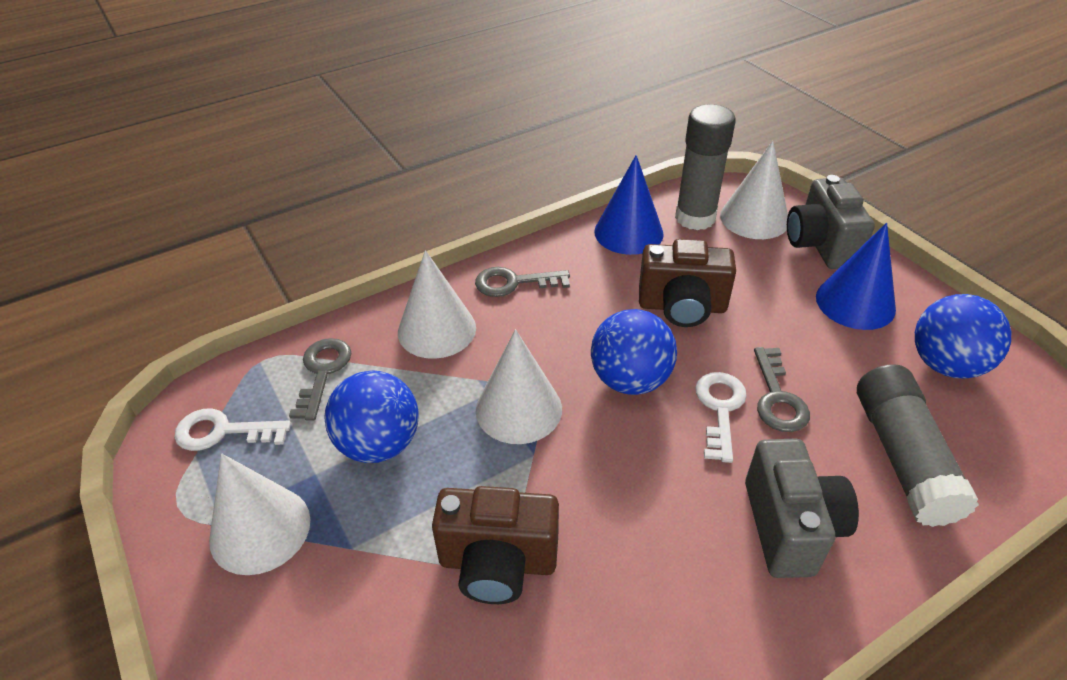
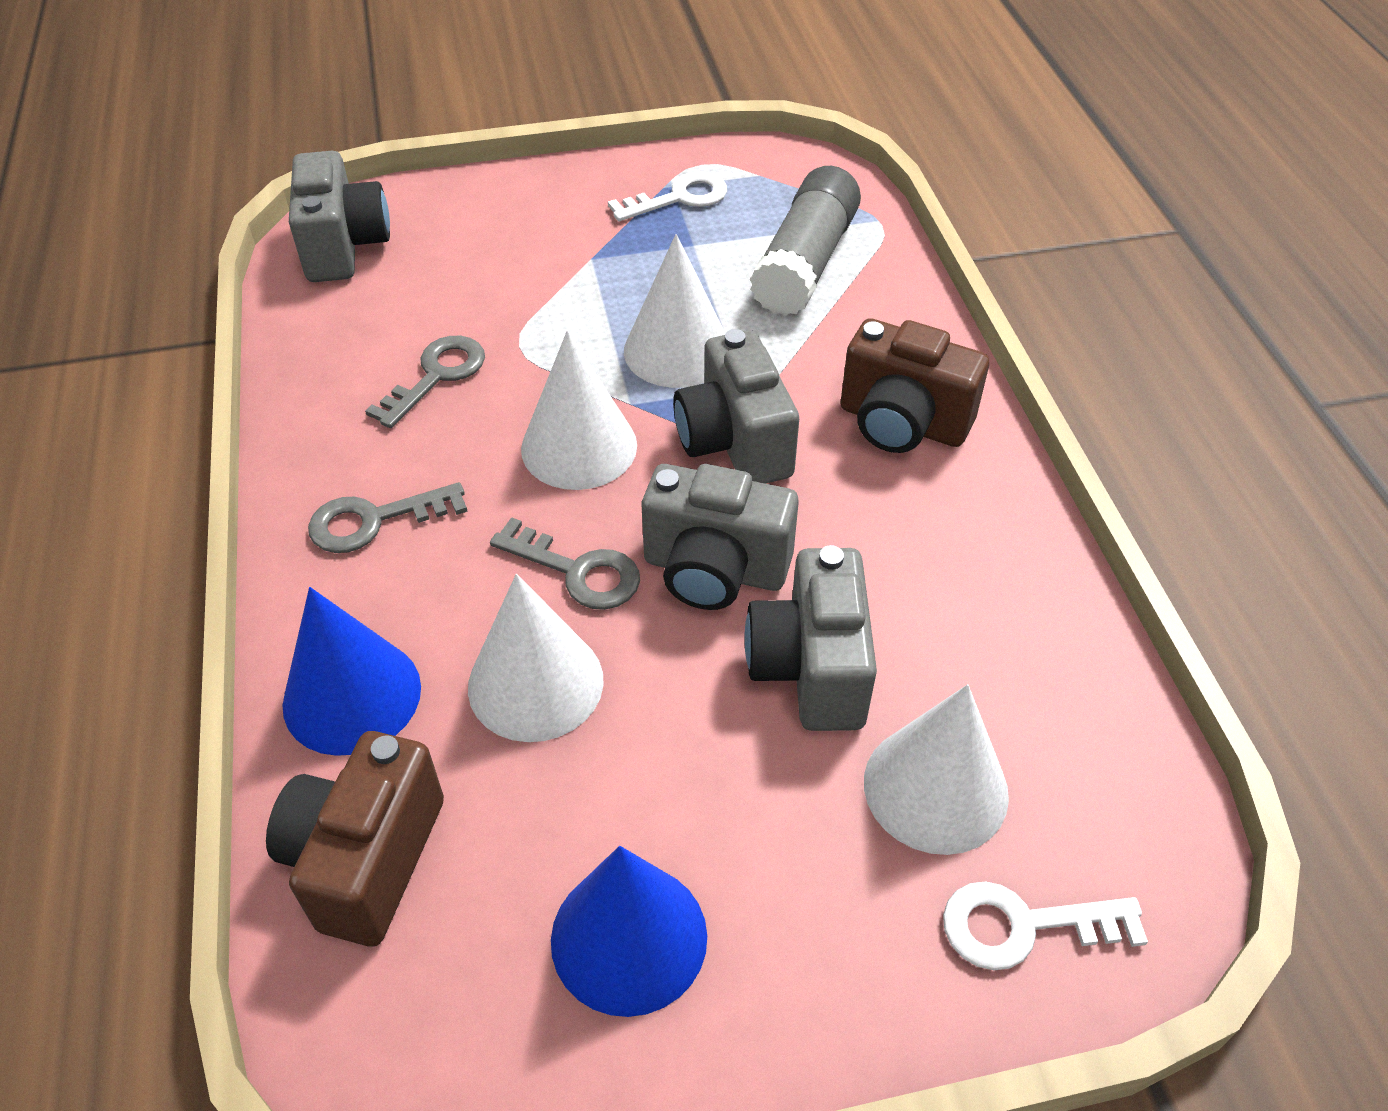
blue ball: [324,370,419,463] [591,309,677,395] [915,294,1011,379] = 3 -> none = 0
grey camera: [745,439,859,578] [787,175,875,269] = 2 -> [289,151,390,282] [642,464,799,610] [673,329,799,484] [745,545,877,731] = 4
grey glue stick: [675,104,736,230] [857,364,979,527] = 2 -> [750,166,861,316] = 1

